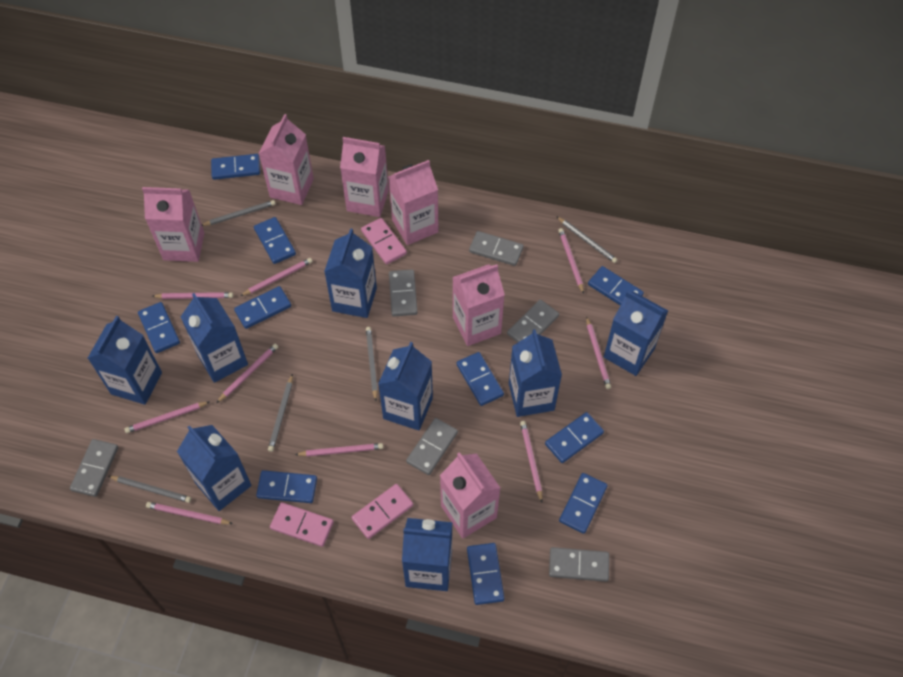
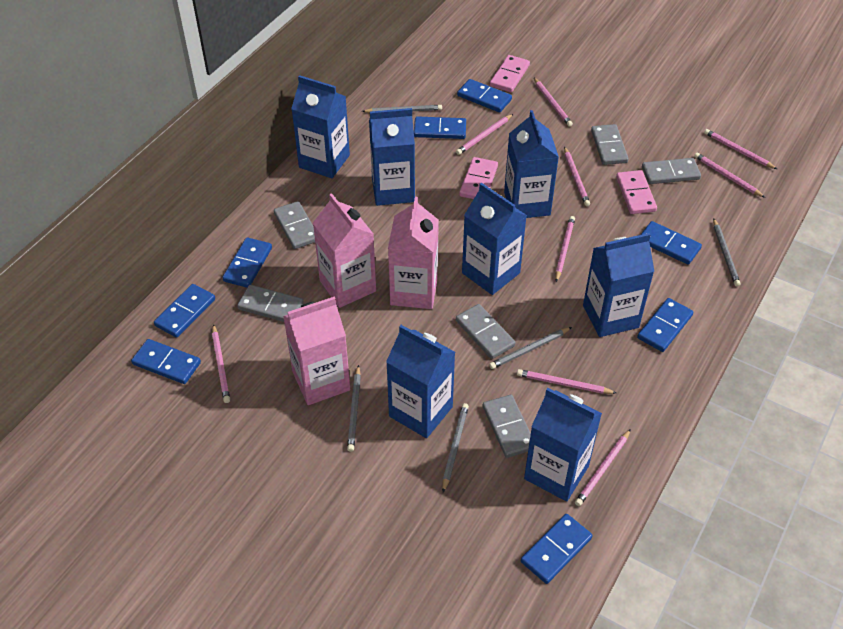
blue carton: [88,316,162,405] [177,425,252,511] [181,293,248,383] [324,228,377,318] [378,342,433,430] [402,518,452,591] [509,329,562,417] [604,291,668,376] = 8 -> [291,75,350,178] [369,108,415,206] [386,325,455,438] [462,183,527,295] [504,110,559,218] [524,388,602,501] [583,233,654,337] = 7
blue domino: [138,302,180,353] [211,154,260,180] [234,286,291,329] [254,217,296,264] [256,470,317,503] [457,352,504,406] [467,543,504,605] [545,412,604,463] [559,473,608,534] [588,266,644,305] = 10 -> [131,339,201,384] [154,284,215,338] [222,237,272,288] [414,116,466,139] [457,79,512,112] [521,514,593,584] [637,298,694,352] [640,221,702,265] = 8
pink carton: [142,187,204,262] [259,114,314,205] [340,137,389,217] [388,160,439,245] [440,452,500,538] [452,264,505,346] = 6 -> [283,296,350,405] [313,193,376,308] [388,197,439,309] = 3

